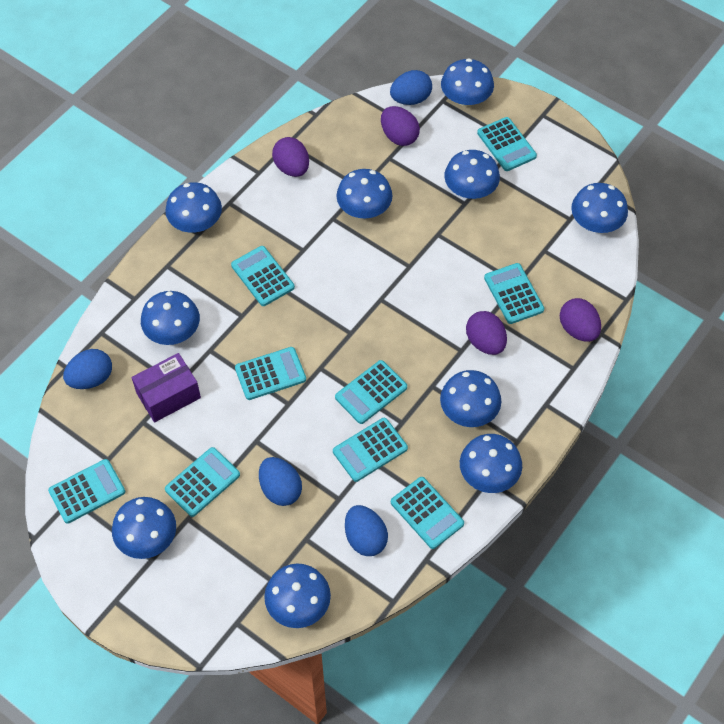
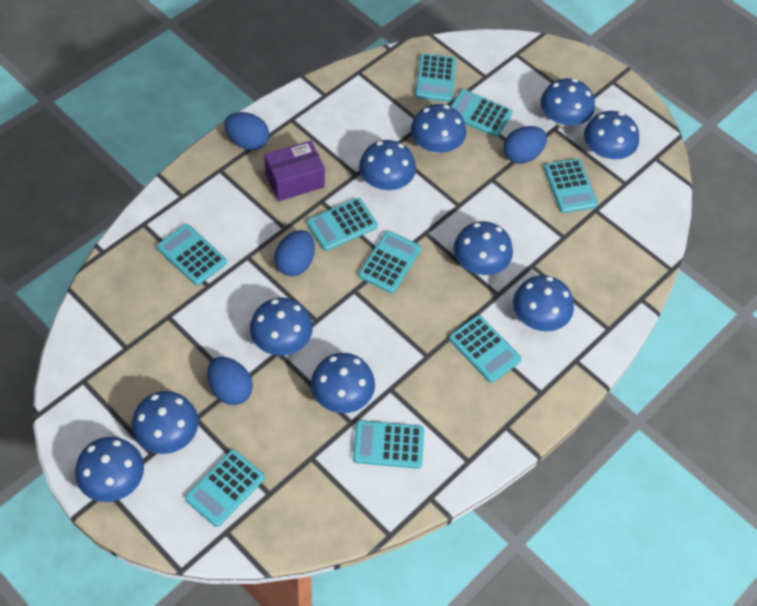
purple egg: [272,137,309,177] [381,106,420,146] [466,311,507,355] [560,298,601,342] = 4 -> none = 0

